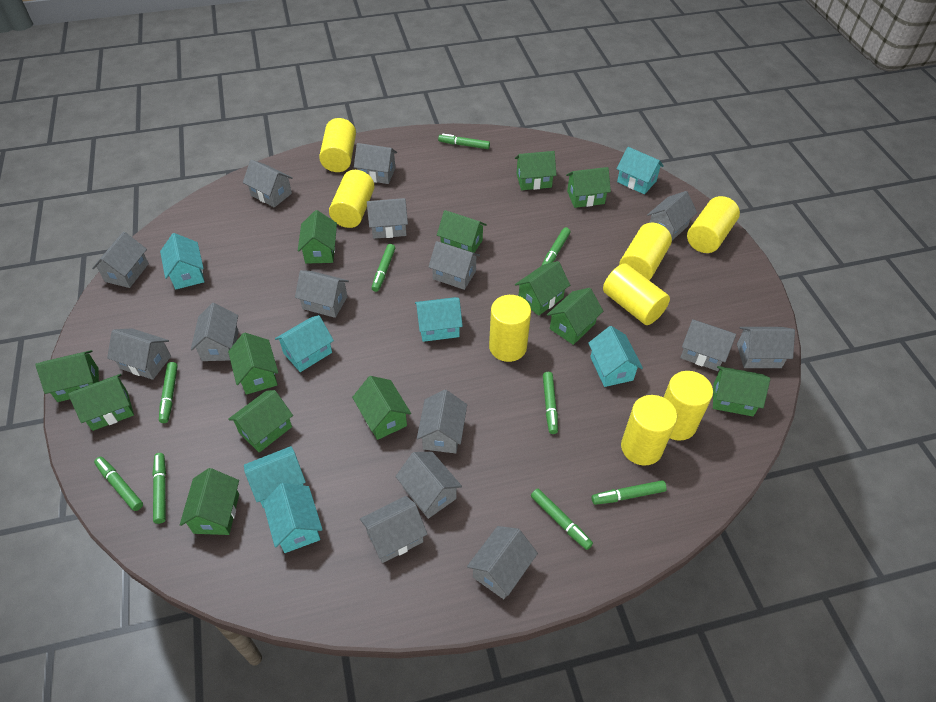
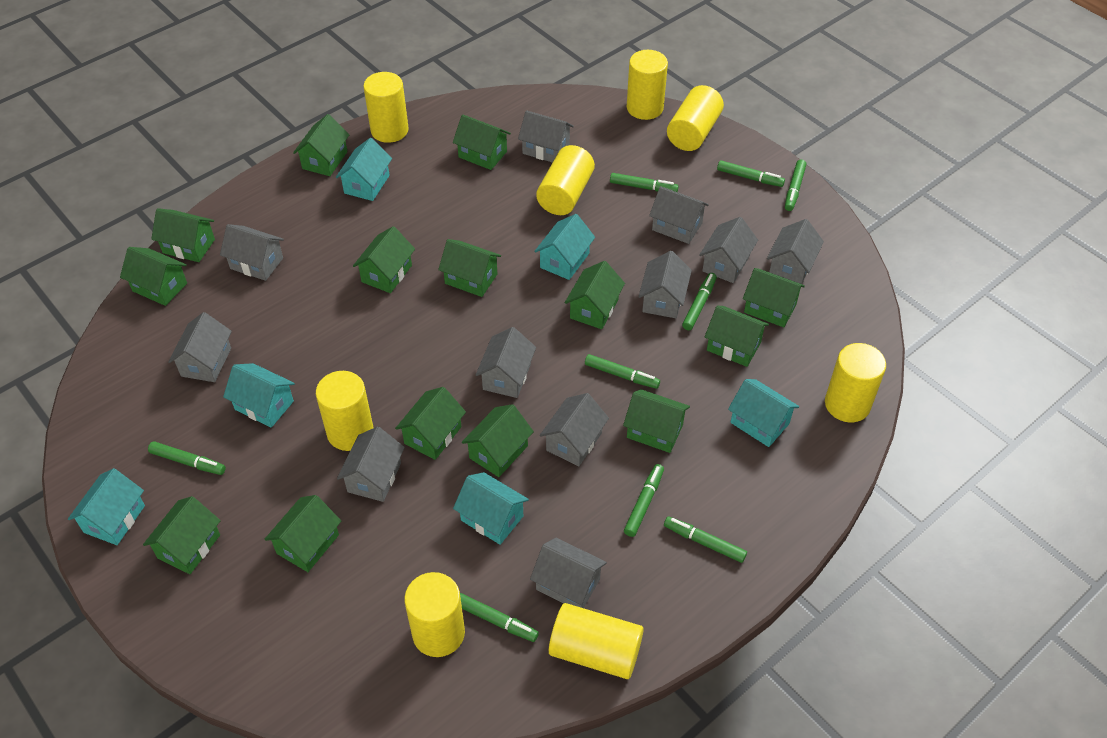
green house: [35,350,99,402] [68,374,134,431] [180,468,239,535] [228,333,278,395] [228,390,293,453] [298,210,337,264] [352,376,411,440] [437,210,487,253] [515,151,556,190] [515,261,570,316] [547,288,603,345] [566,167,611,208] [713,366,770,416] = 13 -> [120,247,187,306] [143,496,221,574] [151,208,215,262] [264,495,341,572] [293,114,349,176] [353,226,415,293] [395,387,466,460] [438,239,501,297] [453,115,511,170] [462,404,534,477] [565,261,625,329] [623,389,690,453] [705,306,769,367] [743,268,805,328] = 14
grey house: [92,232,149,288] [107,328,171,380] [191,303,239,361] [243,160,293,208] [295,270,349,318] [354,143,397,184] [360,496,428,563] [367,198,408,239] [395,452,462,519] [417,390,467,454] [429,241,480,290] [467,526,538,599] [647,191,697,240] [680,319,736,371] [737,327,795,368] = 15 -> [168,312,232,382] [220,224,284,281] [337,427,405,502] [476,327,536,398] [518,110,574,163] [530,538,607,608] [540,393,609,467] [638,251,692,318] [649,186,709,244] [699,217,758,283] [767,219,824,284] = 11
turquoise house: [160,233,205,289] [244,446,306,508] [263,483,323,553] [275,315,334,372] [415,297,463,342] [588,326,643,387] [617,147,664,194] = 7 -> [68,468,145,545] [223,363,295,428] [336,138,392,201] [453,472,529,545] [534,214,595,280] [728,379,799,447] = 6

